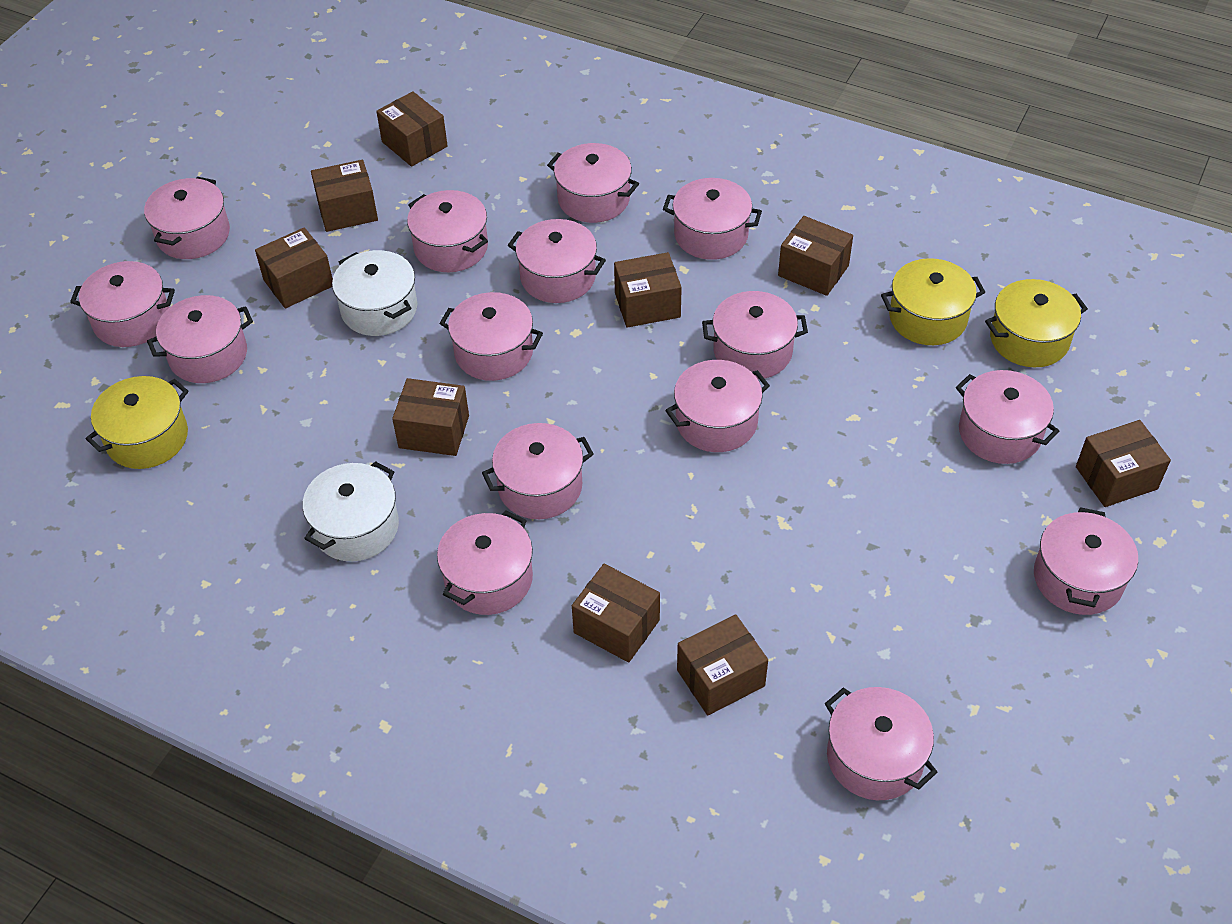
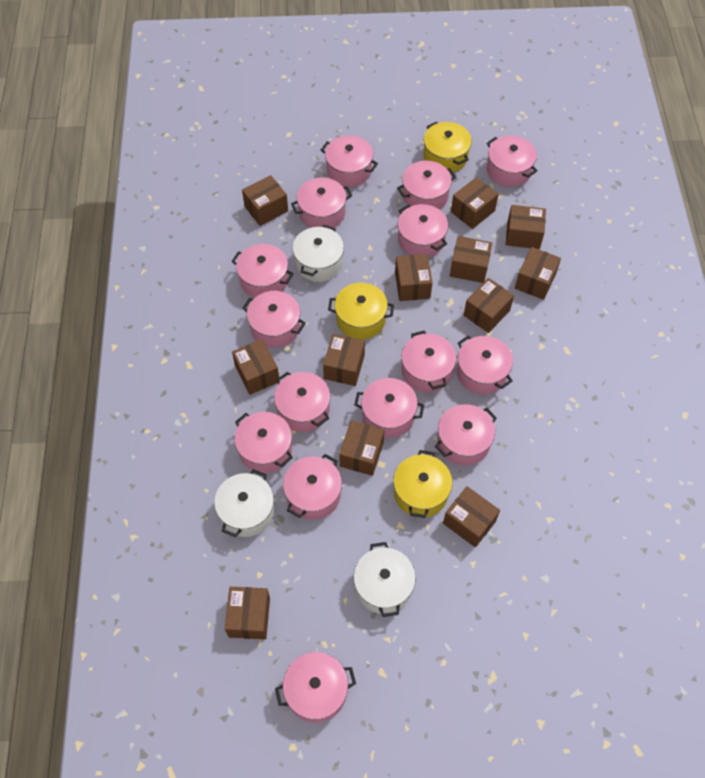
brown box: [255,227,333,308] [311,160,378,232] [376,91,448,167] [392,378,469,456] [572,564,660,663] [614,252,682,328] [677,614,768,715] [778,216,853,296] [1076,420,1171,507] = 9 -> [225,587,270,639] [232,339,280,395] [242,175,288,226] [323,334,365,386] [339,420,384,476] [395,254,432,301] [443,486,500,548] [450,236,492,283] [451,177,499,229] [464,278,514,333] [506,205,546,249] [515,247,561,300] = 12
white pot: [302,461,399,561] [332,250,417,336] = 2 -> [214,469,274,537] [292,225,344,282] [354,542,416,617] = 3

